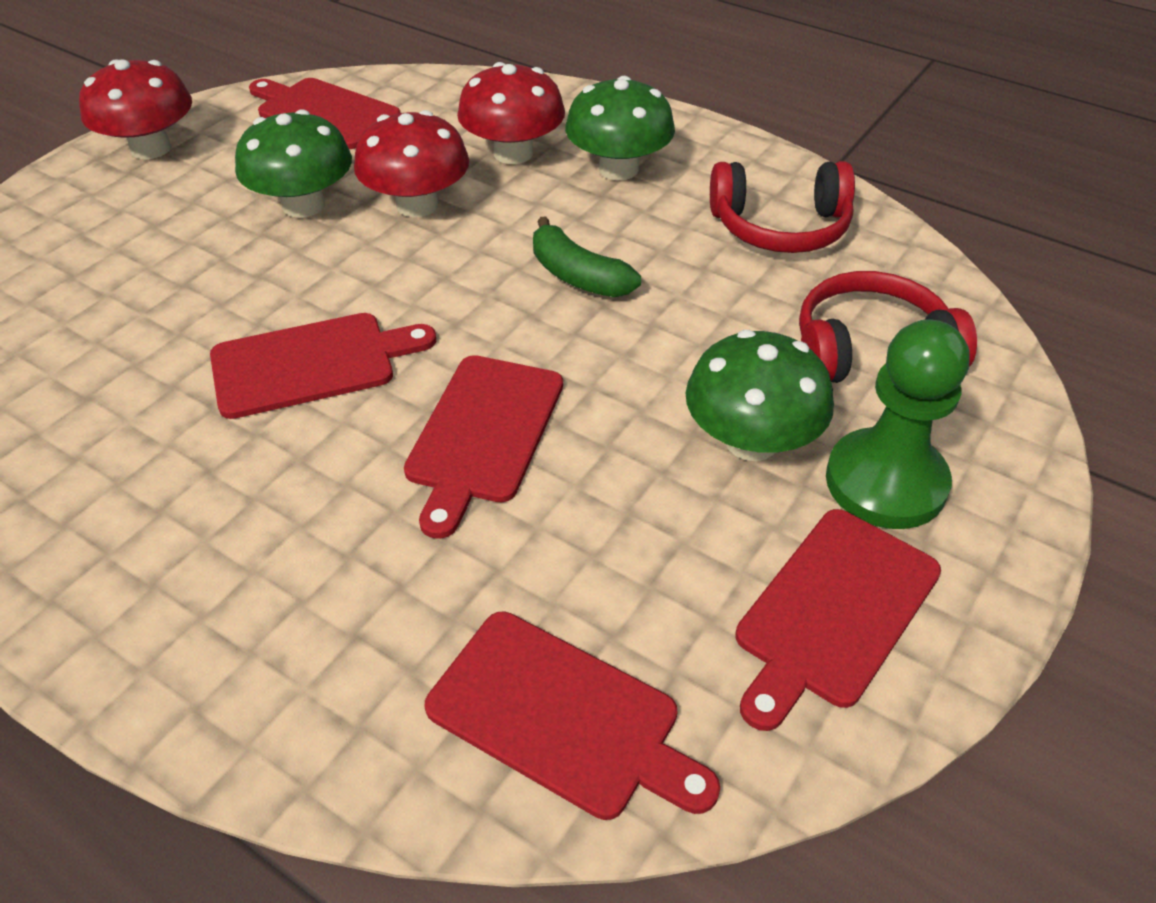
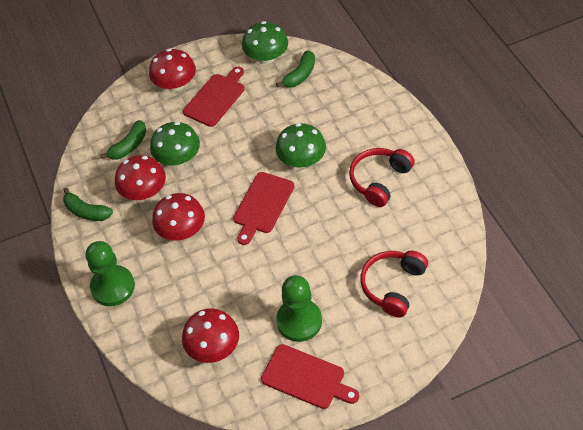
green banana: [533,216,641,297] = 1 -> [63,187,113,221] [100,120,146,160] [276,50,315,88] = 3
green pawn: [826,319,969,529] = 1 -> [86,241,135,306] [276,275,322,342] = 2
red cutting board: [210,313,436,419] [249,78,400,149] [404,355,563,539] [425,612,720,820] [735,509,941,731] = 5 -> [183,67,245,127] [233,172,295,245] [261,344,359,409] = 3
red mushroom: [79,59,192,159] [354,110,469,217] [457,62,565,164] = 3 -> [115,155,166,200] [149,49,196,92] [152,193,205,241] [182,308,239,363] = 4

